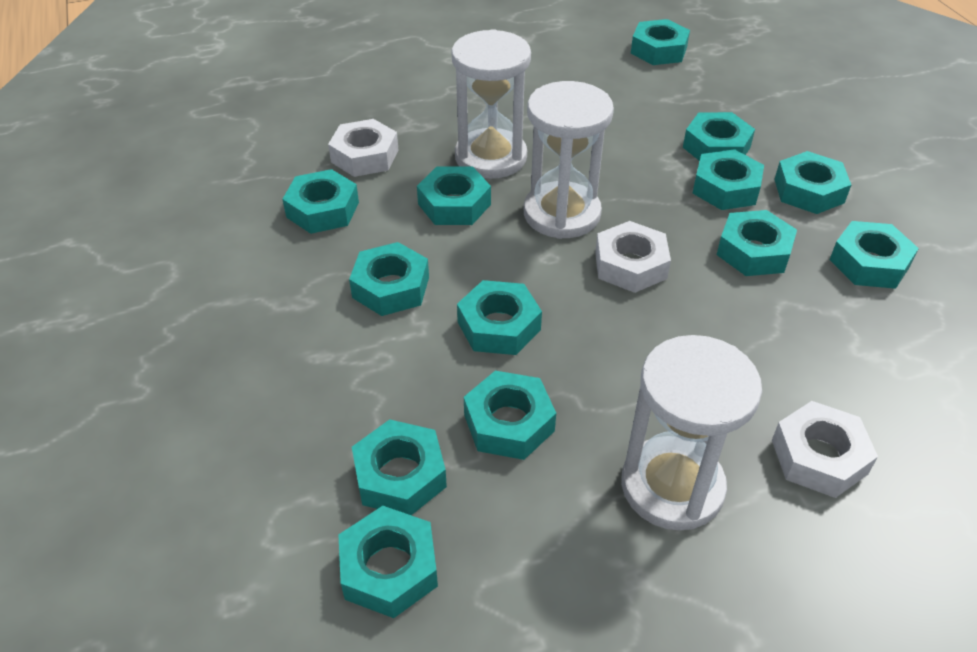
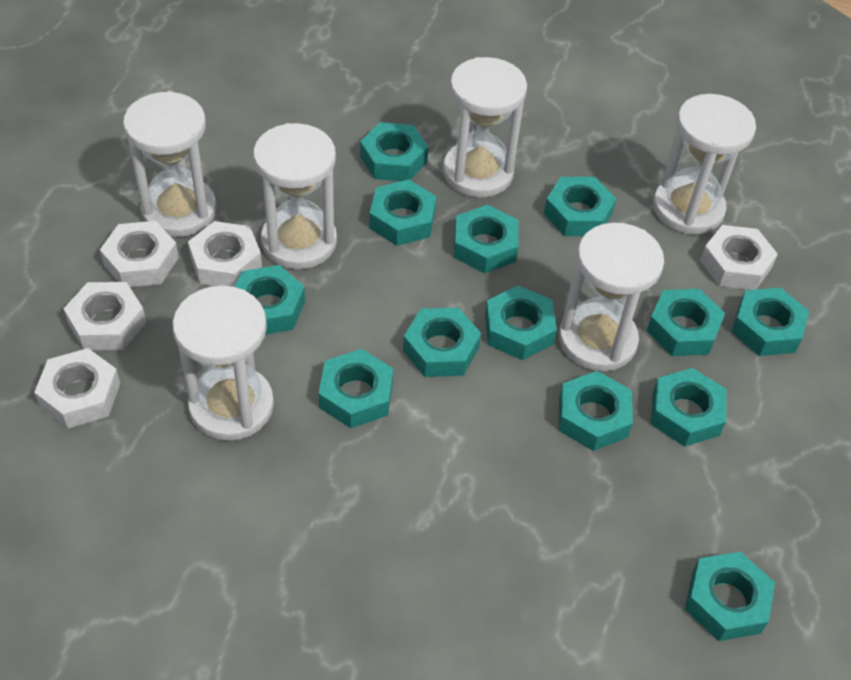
white hourglass: [451,29,531,179] [524,81,614,239] [621,335,762,531] = 3 -> [123,91,217,237] [172,286,274,441] [253,123,337,269] [443,57,527,198] [559,223,664,371] [653,94,756,234] = 6
white nut: [328,119,399,177] [595,221,671,293] [772,401,878,498] = 3 -> [34,348,120,428] [64,282,146,350] [100,221,179,287] [188,221,262,287] [700,225,778,290] = 5

